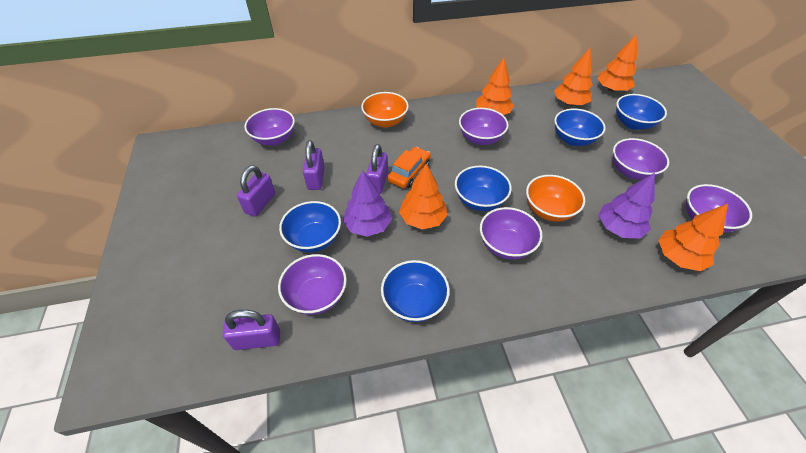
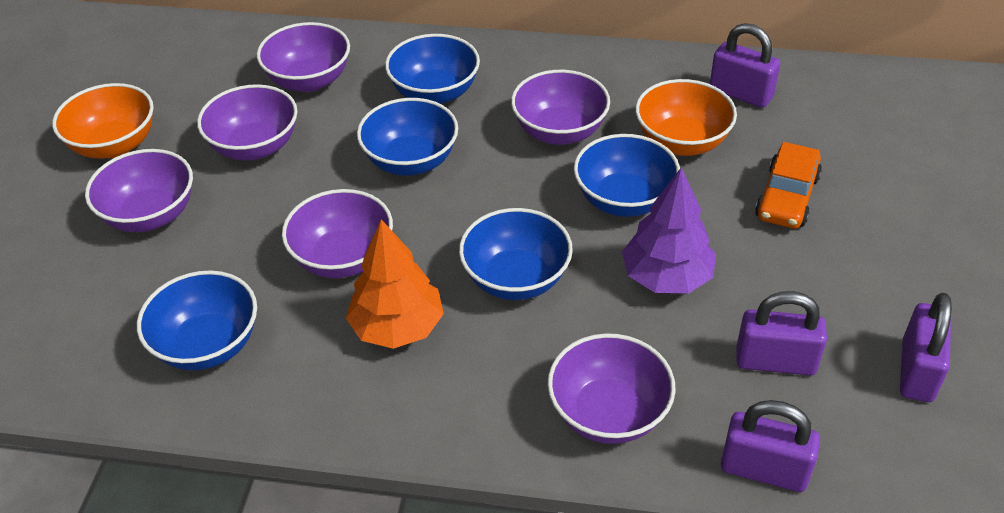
orange tree: [399,164,448,230] [476,58,514,115] [554,48,593,106] [597,34,637,92] [658,204,728,271] = 5 -> [346,219,444,349] = 1
purple tree: [343,170,392,237] [599,173,655,238] = 2 -> [622,168,716,294] = 1

